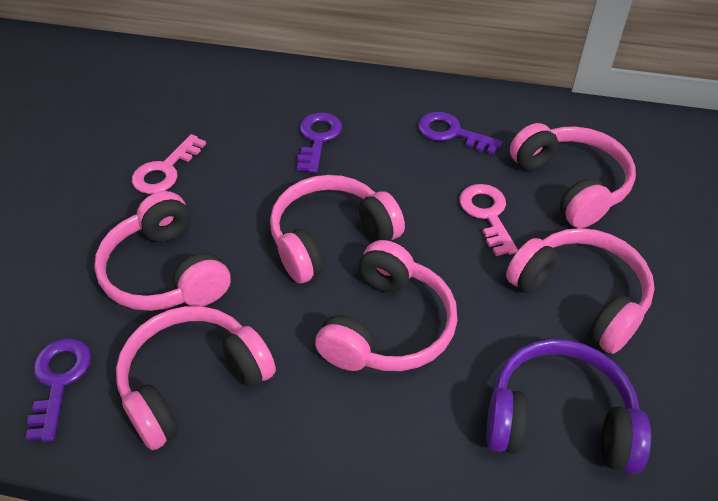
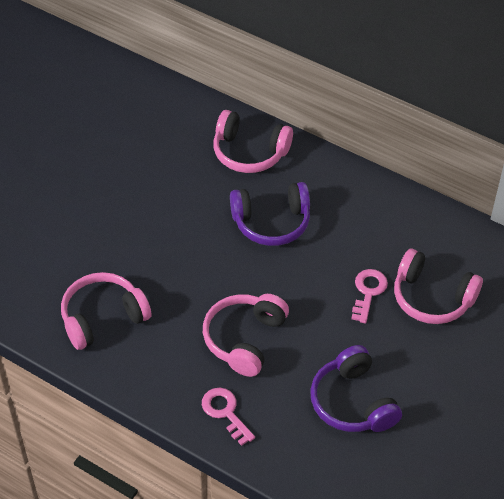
pink headphones: [94,191,231,311] [116,306,276,450] [270,175,405,283] [315,240,457,371] [506,228,655,354] [510,123,636,228] = 6 -> [61,272,151,350] [203,294,289,377] [213,110,293,173] [394,249,483,324] = 4
purple headphones: [486,339,651,474] = 1 -> [230,182,310,246] [310,345,402,432] = 2
purple key: [26,338,91,442] [297,113,342,173] [418,112,502,155] = 3 -> none = 0

